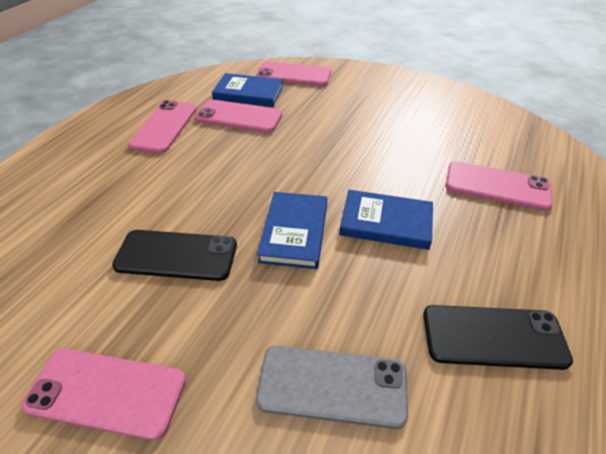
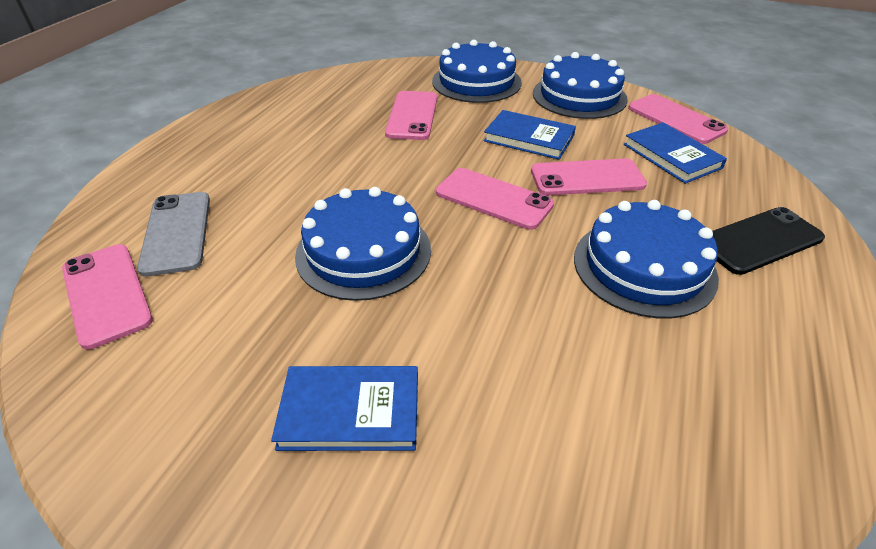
black phone: [112,230,237,281] [423,305,573,370] = 2 -> [713,207,825,275] = 1
blue cake: none = 0 -> [295,187,431,301] [432,40,522,103] [533,52,628,119] [574,200,719,318] = 4

